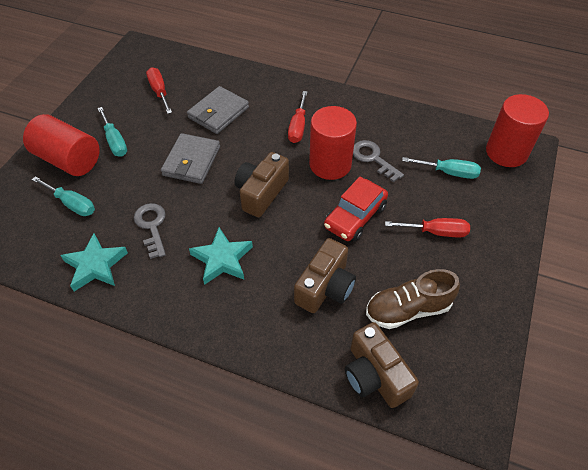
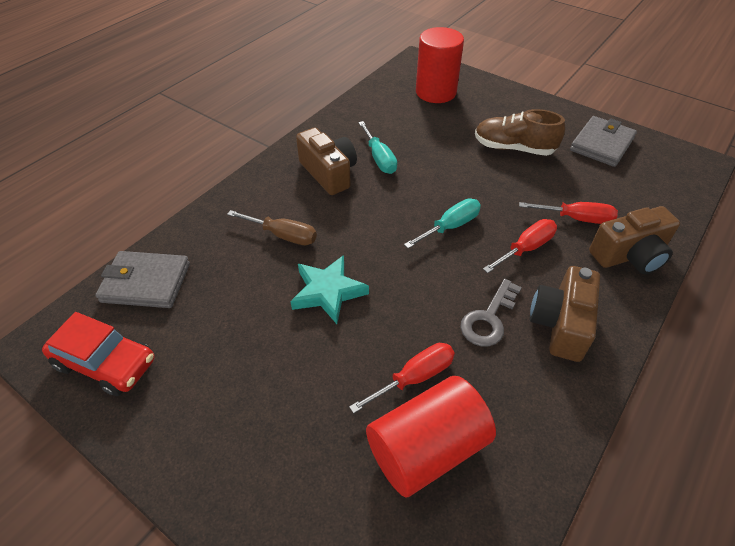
brown screwdriver: none = 0 -> [227,210,317,245] = 1
grey key: [134,203,166,259] [353,140,404,183] = 2 -> [460,279,522,346] = 1
red cylinder: [23,114,100,176] [309,106,357,180] [486,94,549,167] = 3 -> [366,376,496,498] [416,27,464,103] = 2
turquoise screwdriver: [32,176,95,216] [97,107,127,157] [402,157,481,179] = 3 -> [358,121,397,174] [404,199,481,248] = 2
turquoise star: [60,233,128,291] [189,227,253,285] = 2 -> [291,255,369,324] = 1

